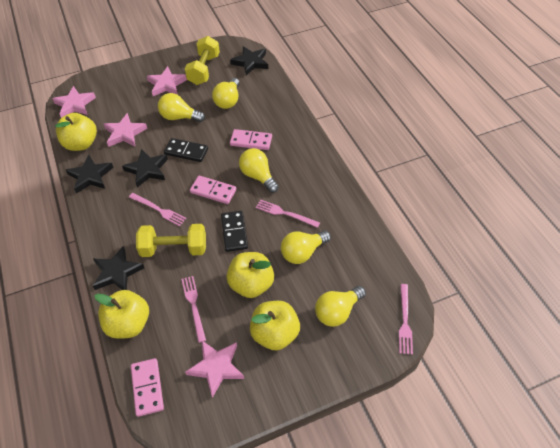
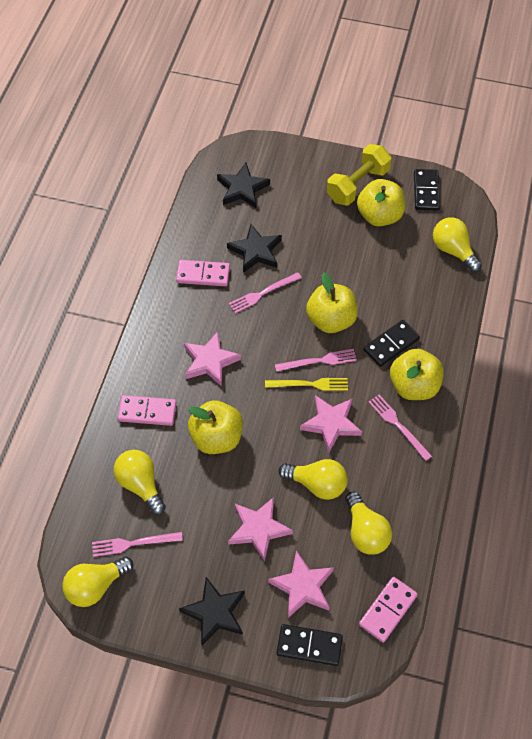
black domino: [164,138,208,162] [221,211,248,252] = 2 -> [277,624,343,666] [363,320,420,367] [414,169,440,211] = 3
black star: [66,155,114,194] [93,246,144,290] [122,149,168,188] [230,46,268,76] = 4 -> [179,577,245,646] [217,163,270,208] [227,224,282,273] = 3
yellow dumbbell: [136,224,206,257] [185,36,220,85] = 2 -> [327,144,391,206] = 1
yellow fork: none = 0 -> [265,378,348,391] = 1

